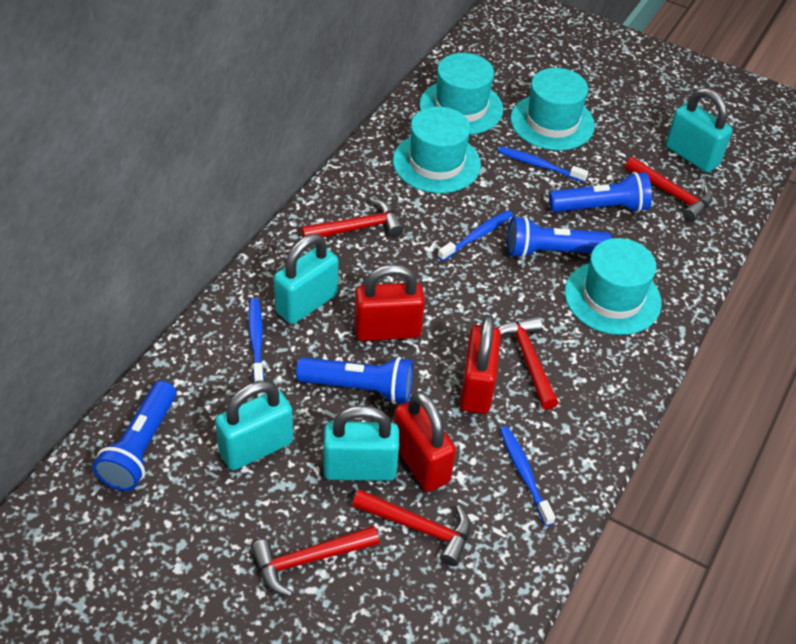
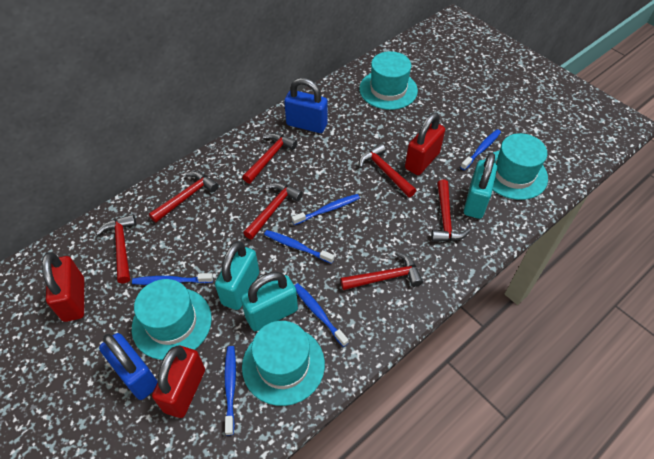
blue flashlight: [93,381,176,491] [296,357,413,404] [507,216,612,259] [549,172,652,213] = 4 -> none = 0
blue padlock: none = 0 -> [99,333,158,400] [284,78,328,133] = 2
blue toothbrush: [248,298,264,382] [438,210,513,261] [498,146,588,182] [500,426,556,526] = 4 -> [132,273,213,285] [224,346,236,436] [264,230,334,264] [292,194,360,225] [294,283,349,347] [460,129,501,170] = 6
red hammer: [251,525,379,597] [301,198,404,237] [352,489,470,566] [498,316,558,410] [625,157,713,222] = 5 -> [96,214,136,284] [149,171,219,223] [242,133,297,184] [243,183,303,240] [340,252,423,290] [359,143,416,197] [431,180,470,242] = 7
turquoise padlock: [215,381,293,470] [274,234,338,324] [323,405,399,481] [666,88,733,173] = 4 -> [215,241,259,310] [241,272,298,331] [464,152,497,219] = 3

